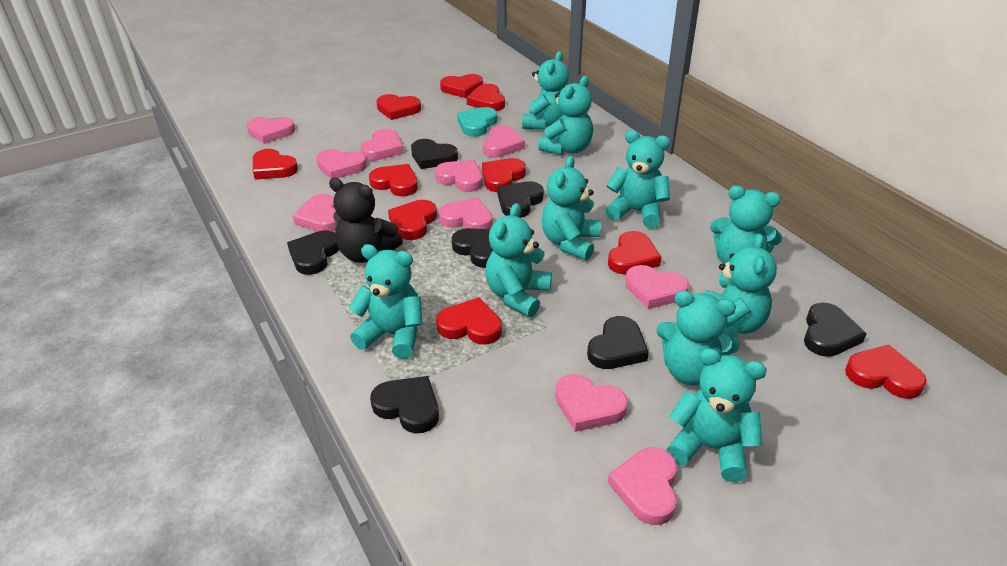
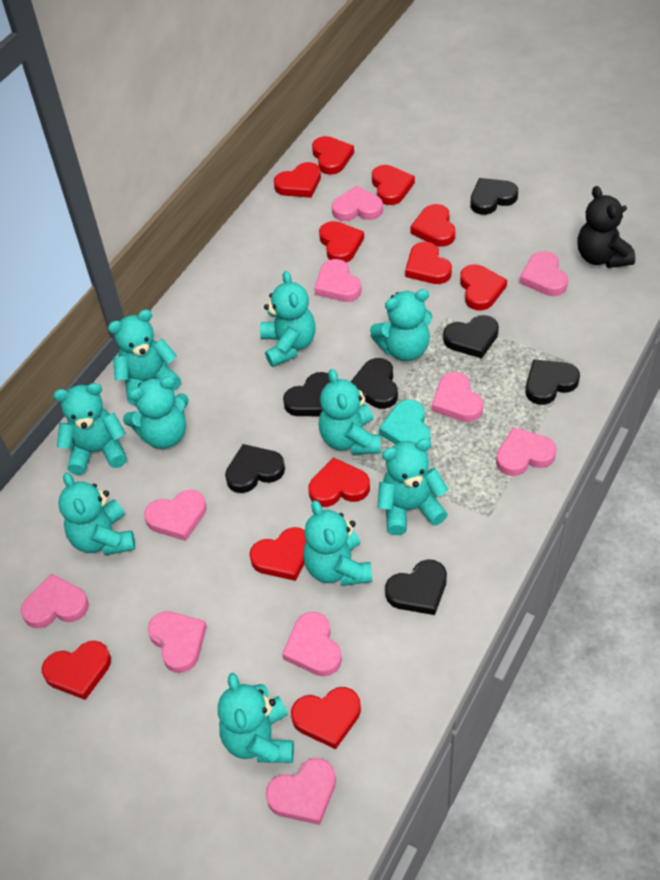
red heart: [253,149,298,180] [369,164,418,196] [376,94,421,120] [388,200,437,240] [436,297,502,345] [440,74,483,98] [467,84,505,111] [482,158,526,192] [608,231,662,275] [845,345,927,399] = 10 -> [42,641,111,700] [249,527,306,581] [274,162,321,198] [291,687,361,749] [308,457,370,507] [312,136,354,175] [319,221,364,262] [372,165,415,205] [405,242,452,284] [410,204,455,247] [460,264,507,310] = 11

